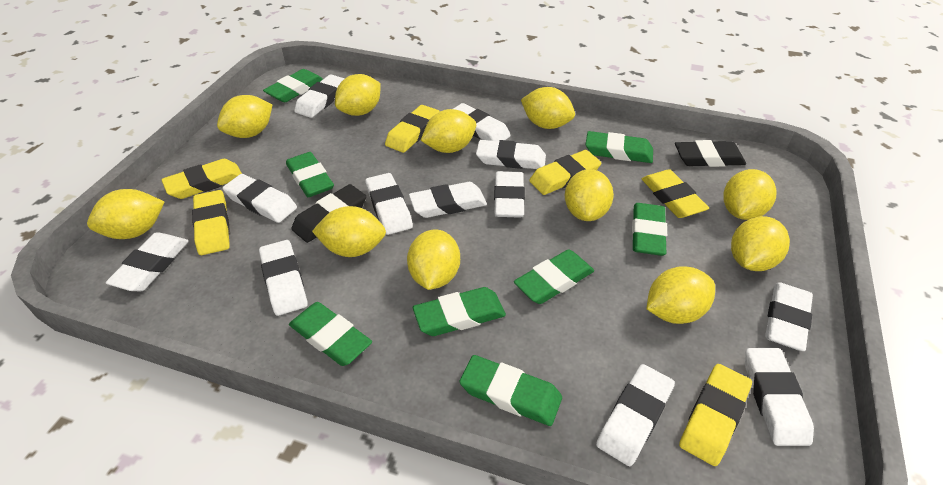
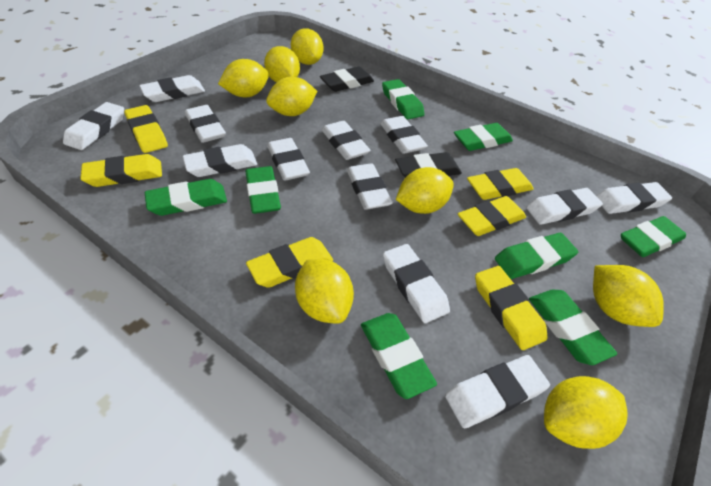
yellow lemon: [87,189,164,239] [217,95,273,138] [312,206,386,257] [335,74,381,116] [407,229,460,290] [421,109,476,153] [521,87,575,129] [565,169,614,221] [647,266,715,324] [723,169,777,220] [731,216,790,271] = 11 -> [218,59,269,97] [264,46,300,82] [266,77,317,116] [291,28,323,65] [295,259,354,324] [396,167,454,214] [544,376,628,449] [593,265,664,327] = 8

